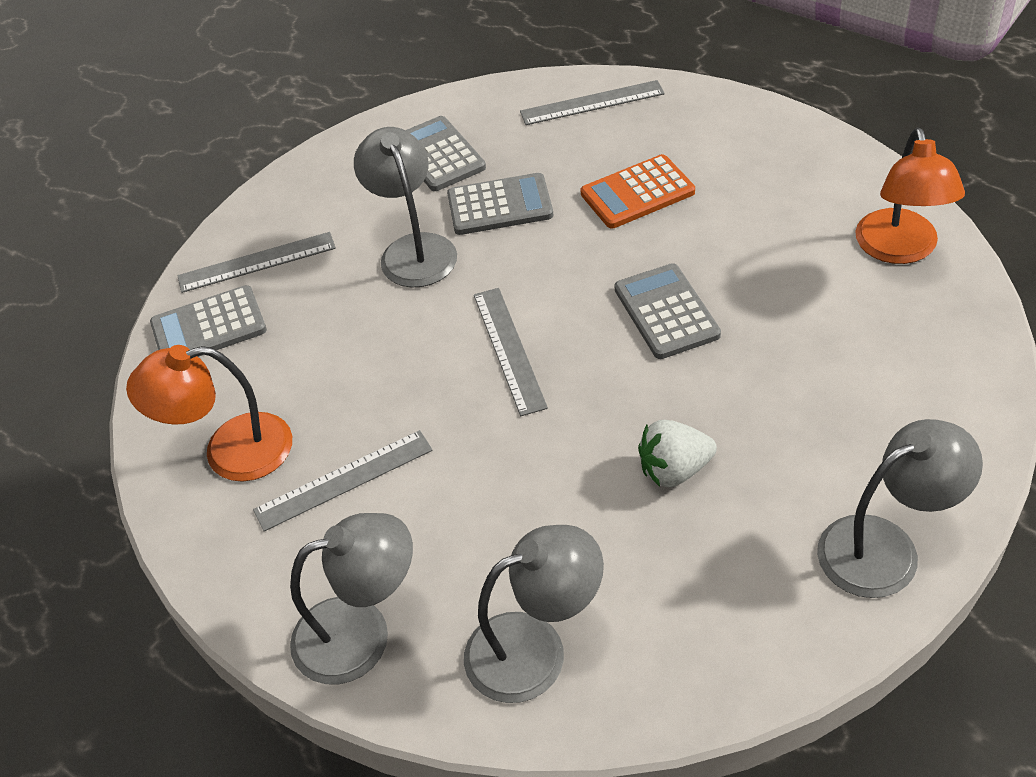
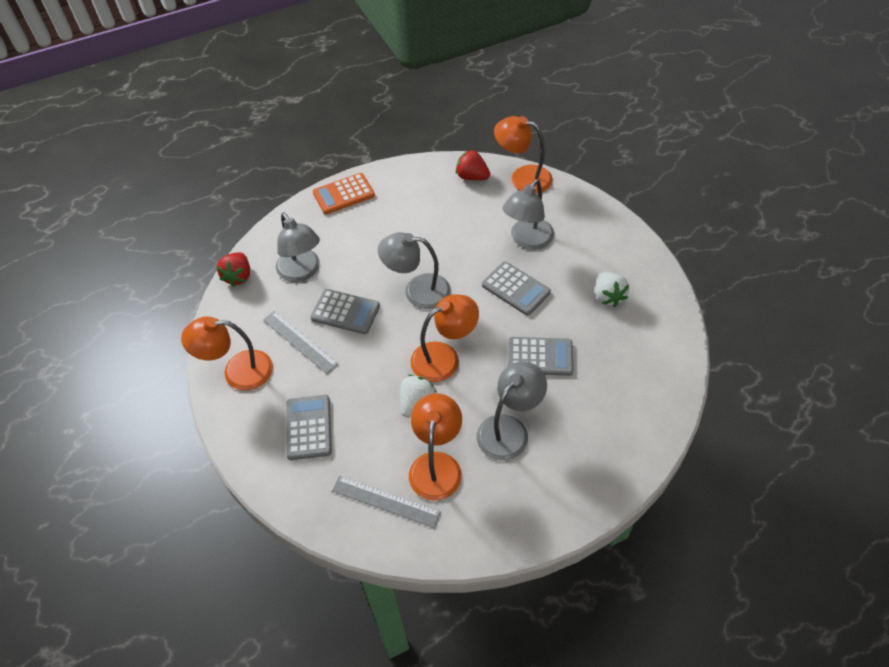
grey ruler: [177,232,336,293] [253,430,433,531] [474,288,548,416] [520,80,665,125] = 4 -> [263,311,338,374] [332,476,441,528] = 2
orange lamp: [126,345,292,482] [855,128,965,264] = 2 -> [181,316,273,390] [409,394,462,500] [410,294,479,382] [494,116,553,194] = 4
red strawberry: none = 0 -> [217,252,250,286] [456,150,490,180] = 2
white strawberry: [638,420,717,488] = 1 -> [400,375,437,418] [595,272,629,307] = 2

